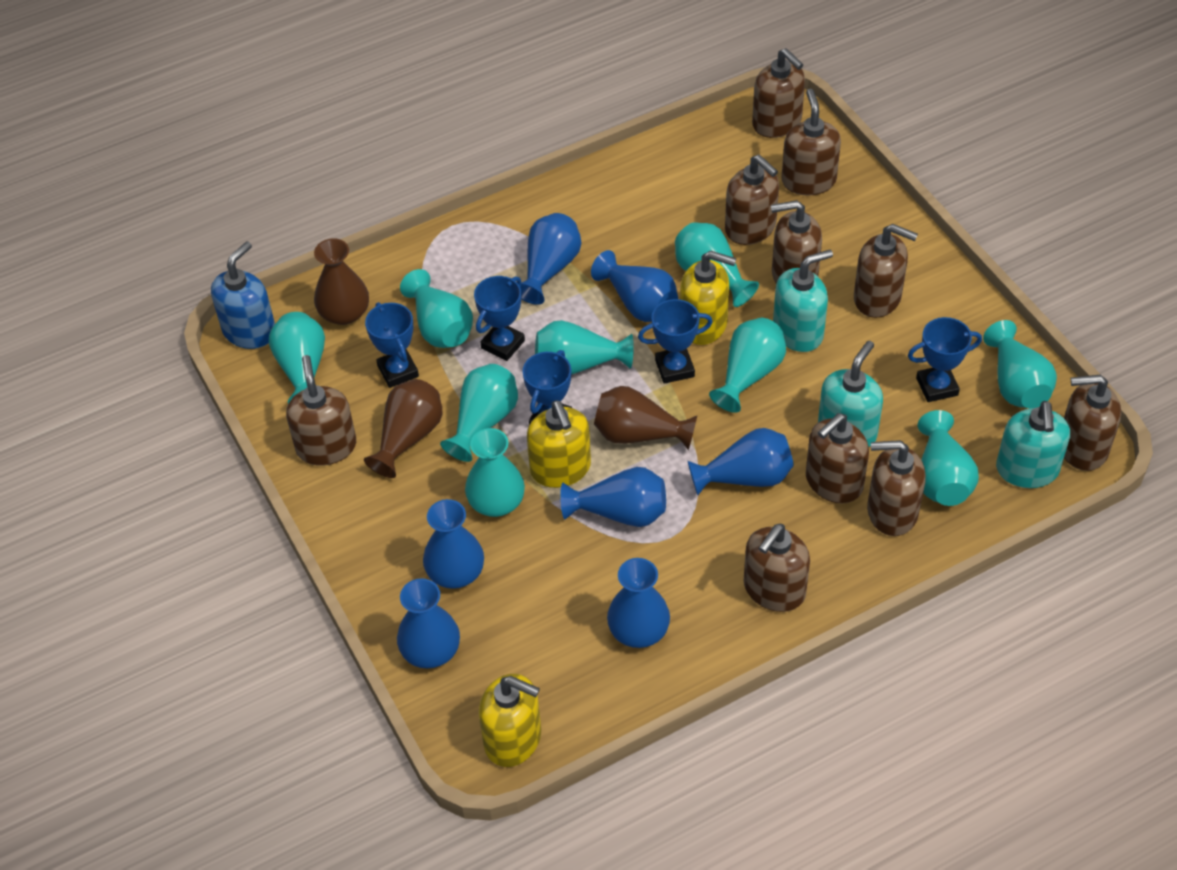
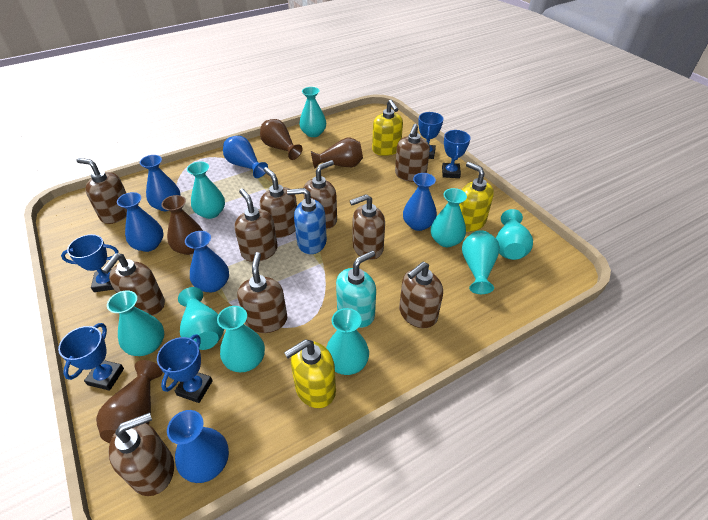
blue vase: [397,578,460,668] [423,499,484,589] [521,213,582,305] [560,467,666,527] [591,250,678,322] [607,558,670,648] [688,428,794,495] = 7 -> [117,192,164,252] [140,155,181,211] [167,410,229,483] [185,231,229,292] [223,136,268,178] [403,173,437,231] = 6
brown vase: [314,238,369,325] [364,379,443,478] [594,386,697,450] = 3 -> [96,360,163,444] [161,195,203,255] [260,119,303,160] [311,138,363,169] = 4
turquoise soap dispenser: [773,250,833,352] [818,341,883,447] [996,401,1070,488] = 3 -> [336,250,376,328] = 1

